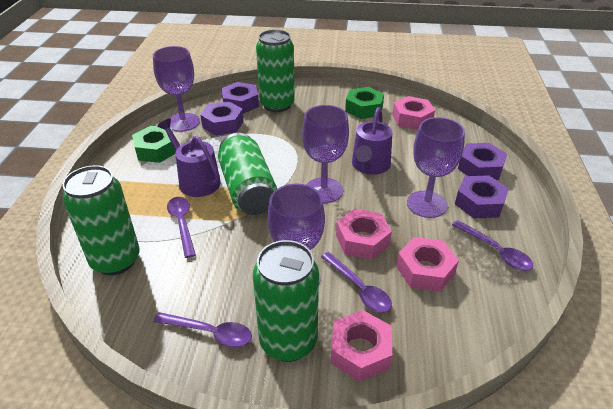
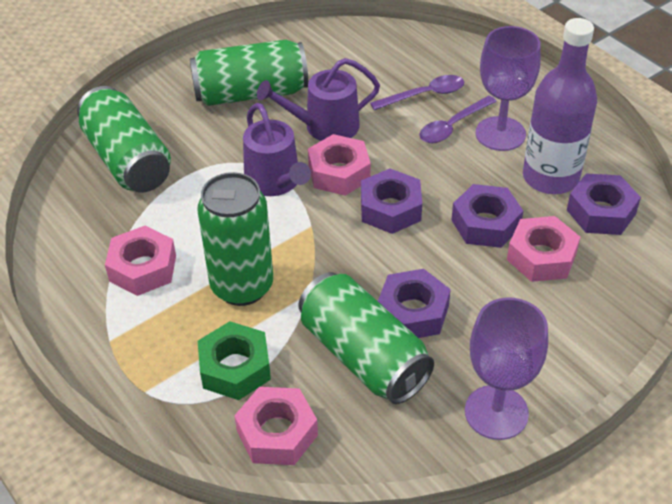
green nut: [132,126,176,163] [345,87,384,119] = 2 -> [198,321,271,400] = 1
purple bottle: none = 0 -> [523,18,597,194] = 1
purple goblet: [153,46,200,132] [268,183,325,284] [302,105,349,203] [407,117,465,218] = 4 -> [465,297,548,440] [476,26,541,151] = 2
purple spoon: [153,312,252,347] [167,197,196,258] [321,252,392,313] [452,220,533,271] = 4 -> [370,75,464,110] [419,95,497,143] = 2

